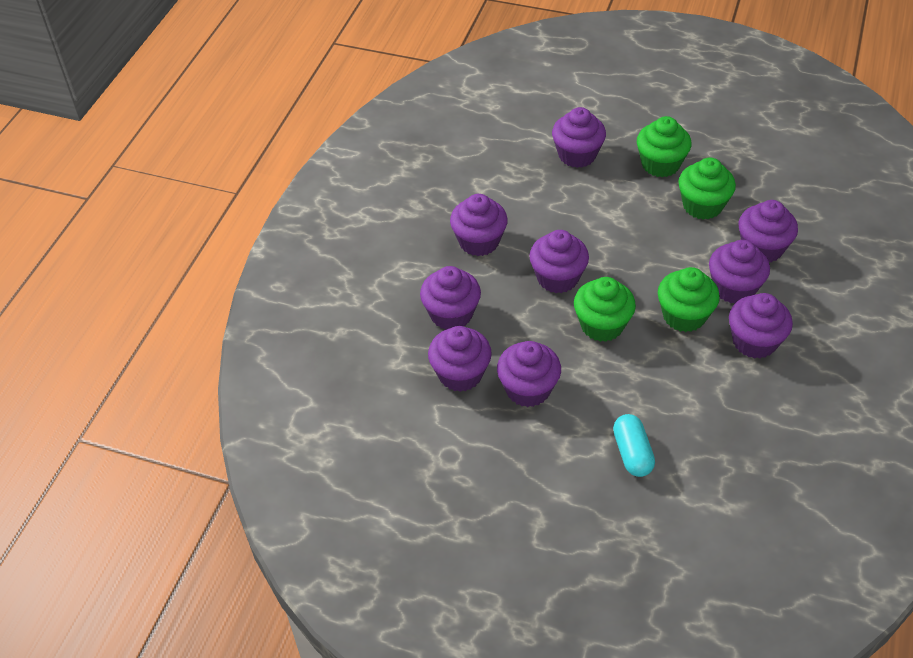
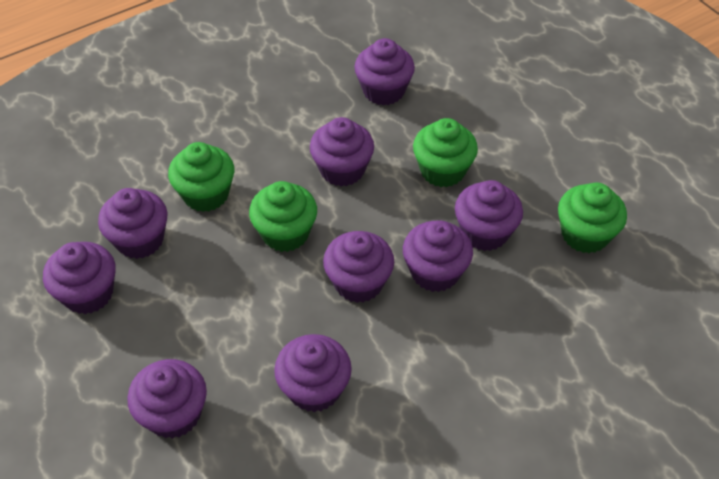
turquoise capsule: [613,414,655,477] = 1 -> none = 0

